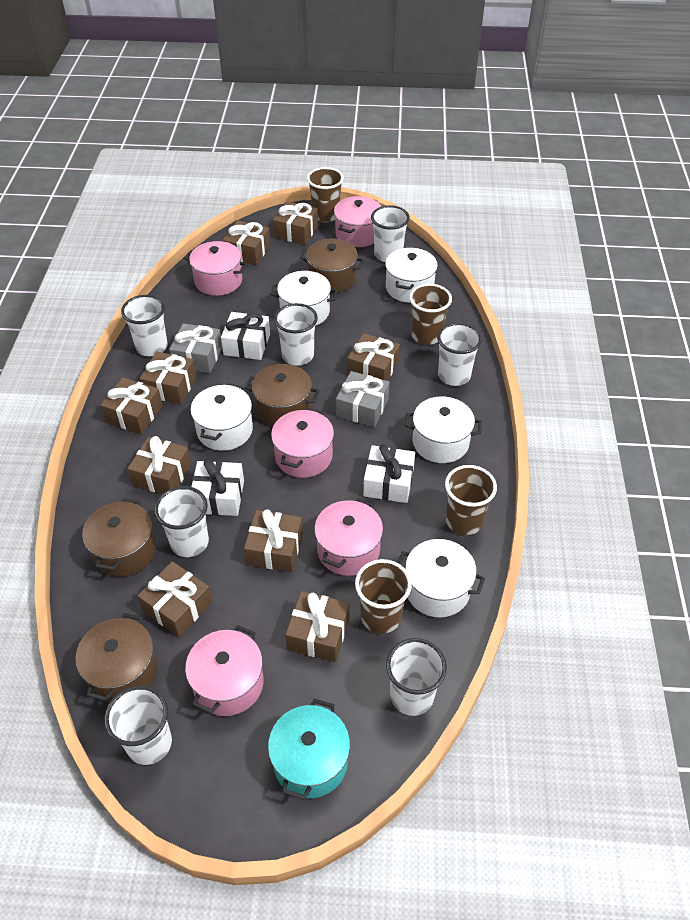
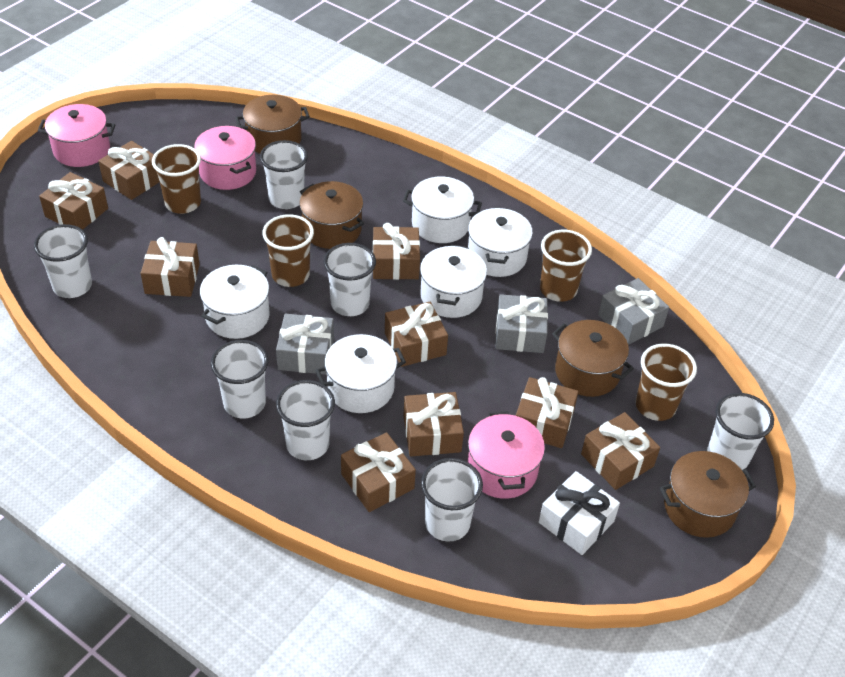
grey gift: [169,323,222,373] [336,371,390,427] = 2 -> [276,314,334,375] [495,294,548,353] [598,278,669,345] = 3
pink pot: [184,241,248,296] [185,625,264,716] [271,408,334,478] [314,498,383,576] [334,196,382,247] = 5 -> [38,104,115,167] [194,126,256,190] [468,411,545,499] = 3
turquoise pot: [268,699,350,800] = 1 -> none = 0
white gift: [191,459,244,516] [221,312,270,360] [363,444,415,503] = 3 -> [539,471,620,555] = 1

